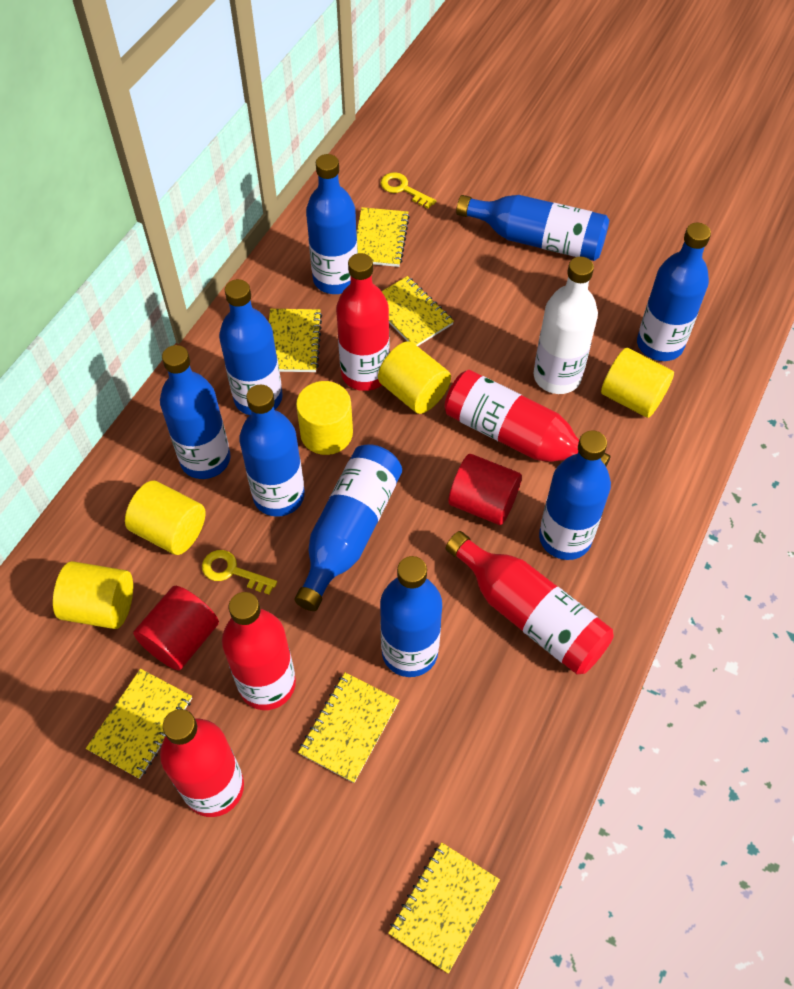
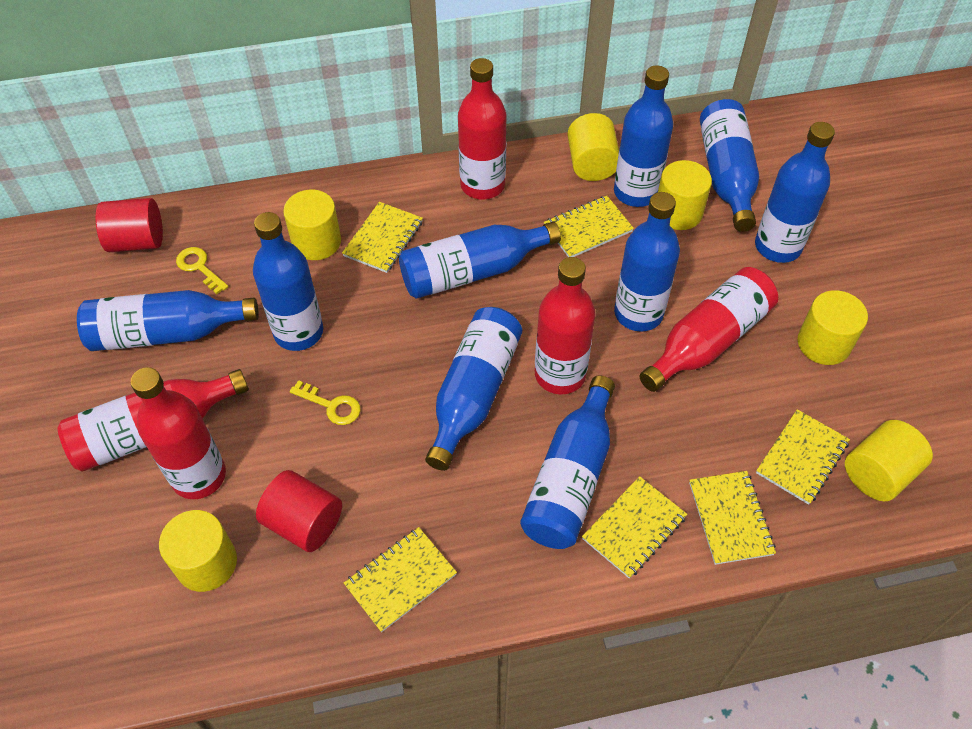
white bottle: [533,257,598,394] = 1 -> none = 0
yellow cylinder: [53,561,133,629] [125,481,205,555] [296,381,353,455] [378,341,451,414] [601,348,674,418] = 5 -> [159,510,237,592] [283,190,341,260] [567,113,619,181] [658,160,712,230] [798,290,868,365] [845,420,933,502] = 6

